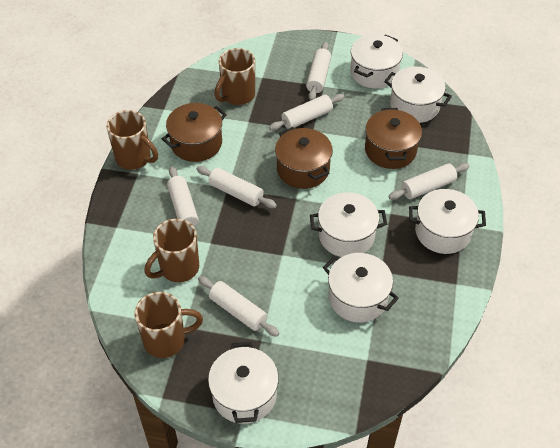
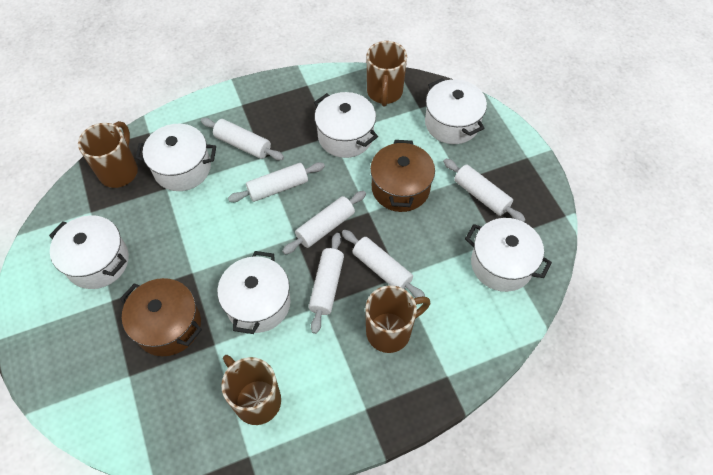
brown pot: [162,103,227,162] [275,127,333,189] [365,108,422,169] = 3 -> [120,278,202,356] [370,140,435,212] = 2

